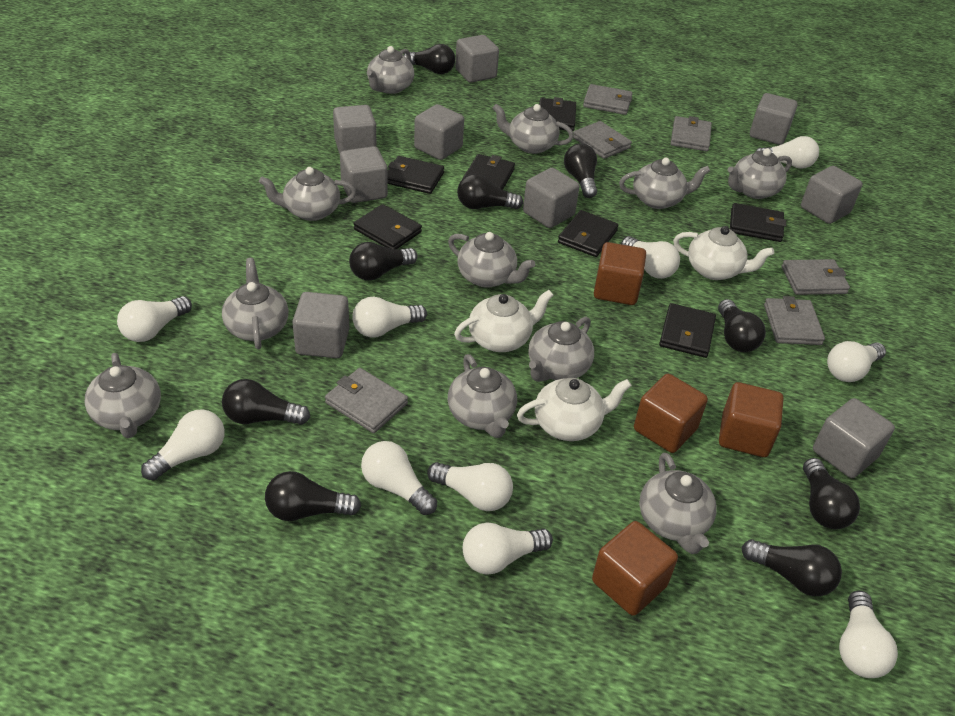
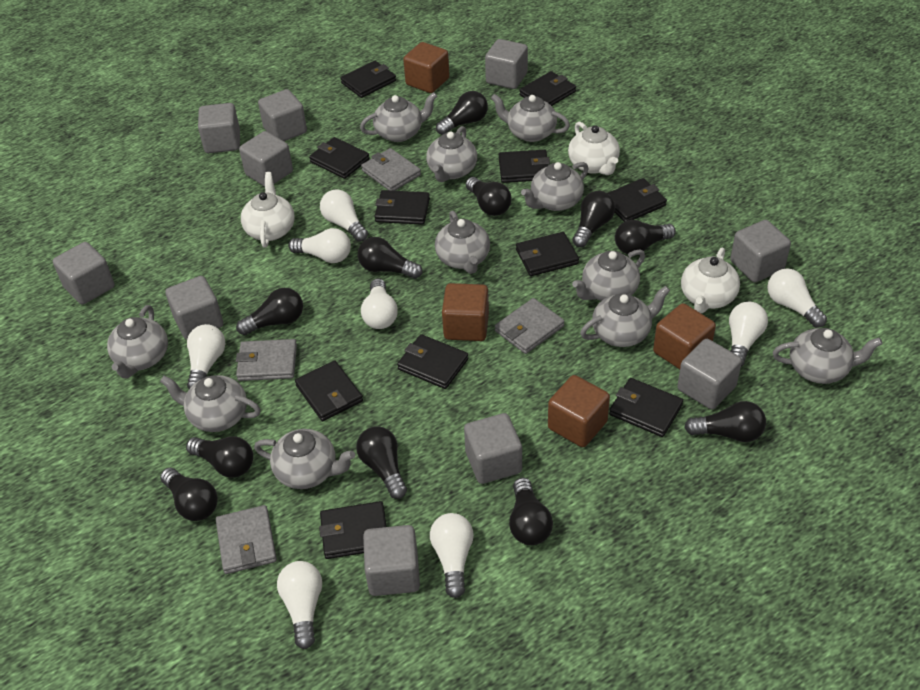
black light bulb: [222,379,310,425] [265,471,361,521] [349,242,418,281] [403,44,455,74] [457,174,523,209] [564,143,597,198] [718,299,766,352] [742,539,842,596] [803,458,860,529] = 9 -> [160,468,218,521] [186,436,253,478] [236,288,303,335] [356,426,407,499] [358,237,422,279] [436,91,488,135] [466,177,511,216] [509,478,553,545] [572,191,615,247] [615,220,676,254] [684,401,766,442] = 11
black wallet: [354,204,422,249] [388,156,444,194] [462,154,515,190] [539,97,576,131] [558,210,618,257] [659,303,716,358] [730,203,786,242] = 7 -> [295,360,363,421] [309,137,370,179] [319,501,387,559] [340,61,396,98] [375,190,430,225] [397,334,468,389] [499,150,550,183] [516,232,579,276] [519,71,576,106] [608,178,667,222] [609,378,683,437] = 11
grey cube: [292,292,350,358] [333,105,377,154] [340,146,388,203] [414,104,464,160] [455,35,499,83] [523,168,580,228] [750,93,798,145] [801,166,862,224] [813,398,895,478] = 9 -> [53,242,115,305] [165,276,223,340] [198,103,240,153] [239,131,293,187] [258,89,307,141] [363,525,420,596] [464,413,522,484] [485,39,528,89] [677,339,742,409] [730,220,791,282] = 10
grey wallet: [325,368,408,433] [573,121,632,159] [583,84,633,115] [671,116,712,151] [764,296,825,345] [782,259,850,295] = 6 -> [216,505,277,574] [236,339,297,381] [361,148,421,191] [495,298,565,354] = 4
white light bulb: [117,296,192,342] [141,409,225,481] [352,296,427,338] [361,441,437,515] [427,462,513,511] [463,522,553,575] [621,236,680,279] [755,136,819,169] [827,341,886,382] [839,591,898,678] = 10 -> [187,324,225,389] [277,561,322,649] [288,228,351,263] [320,189,368,242] [361,278,398,329] [430,513,474,598] [729,302,768,367] [767,268,827,328] = 8

